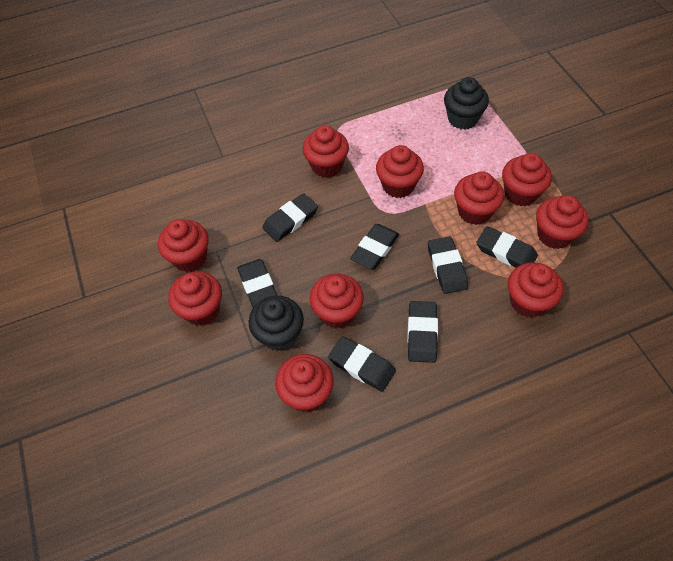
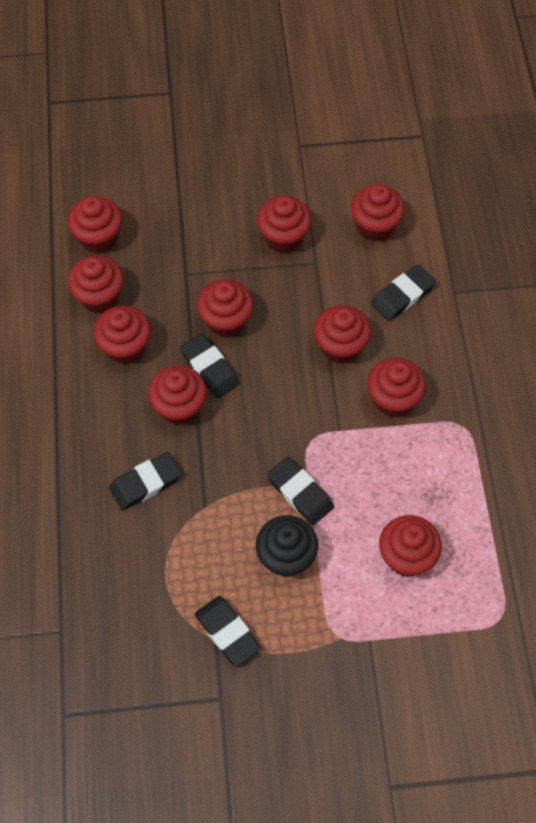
black cupcake: [249,296,304,351] [444,77,489,130] = 2 -> [256,515,318,577] = 1
black eraser: [237,259,277,308] [262,193,318,242] [328,336,396,392] [350,224,399,270] [407,301,438,363] [428,236,468,294] [476,226,538,268] = 7 -> [109,452,182,511] [180,333,240,398] [195,596,261,667] [267,457,334,525] [371,264,436,321] = 5

